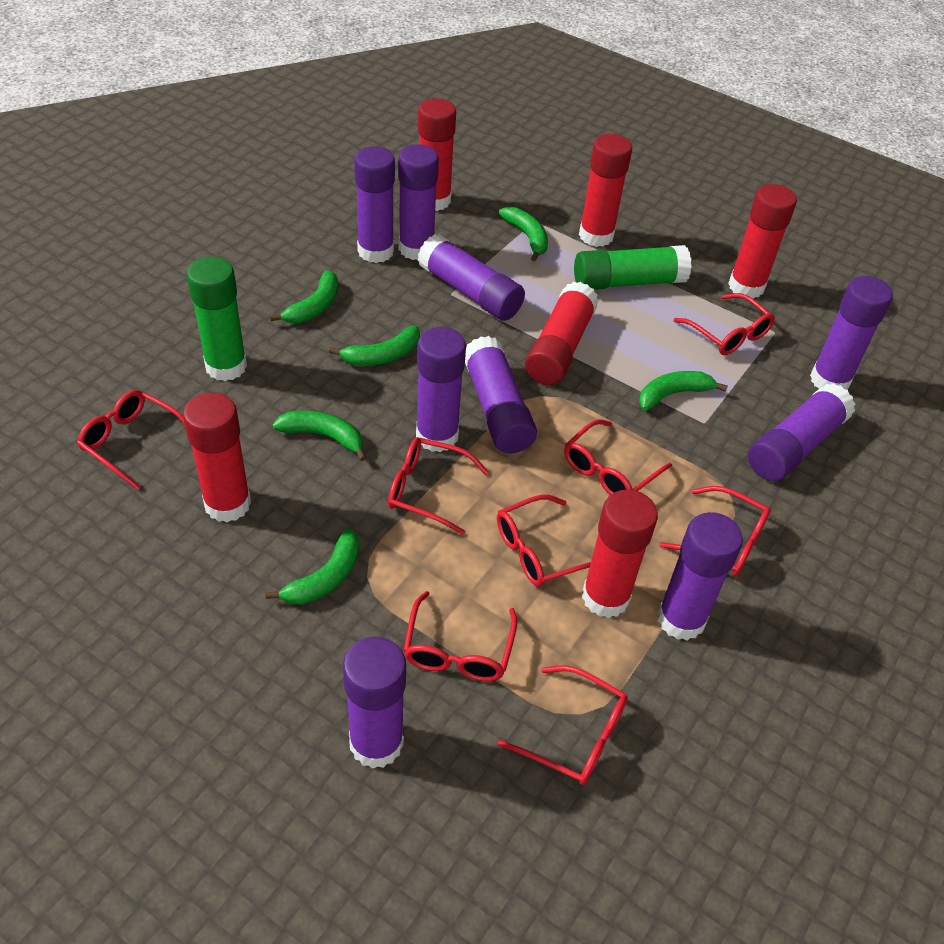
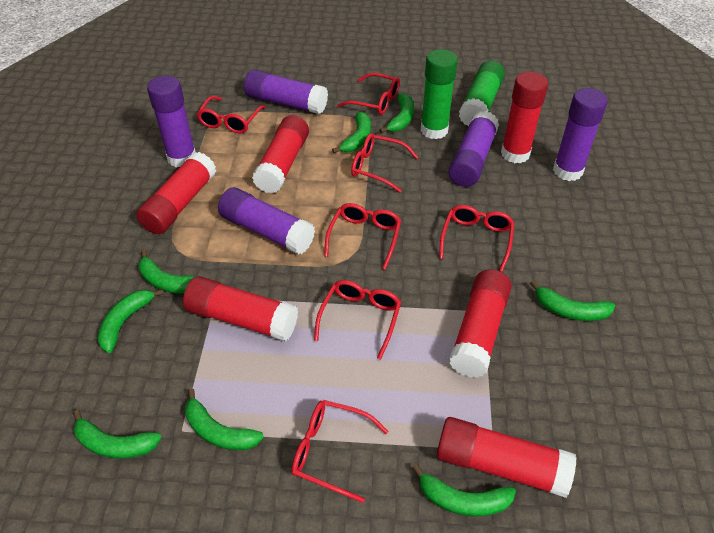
green banana: [265,528,359,605] [270,270,338,323] [272,410,367,461] [329,326,420,366] [499,207,548,262] [639,371,728,411] = 6 -> [73,410,162,459] [97,289,164,353] [139,250,197,294] [185,389,264,450] [332,112,371,153] [380,93,414,133] [412,464,516,517] [530,280,615,321] = 8
purple glue stick: [343,637,406,769] [354,146,395,263] [398,144,439,260] [416,327,466,452] [417,234,525,321] [465,336,537,453] [657,512,743,640] [748,383,855,481] [810,276,893,390] = 9 -> [147,76,195,167] [218,187,315,254] [244,69,328,114] [449,111,499,187] [553,88,608,181] = 5
red glasses: [77,390,185,490] [388,437,489,535] [403,591,517,681] [497,495,591,587] [498,665,628,785] [564,419,672,495] [660,486,771,577] [673,293,775,355] = 8 -> [197,96,266,134] [292,400,388,503] [314,280,401,360] [324,203,401,270] [337,73,400,115] [351,133,418,193] [439,205,514,272] = 7

